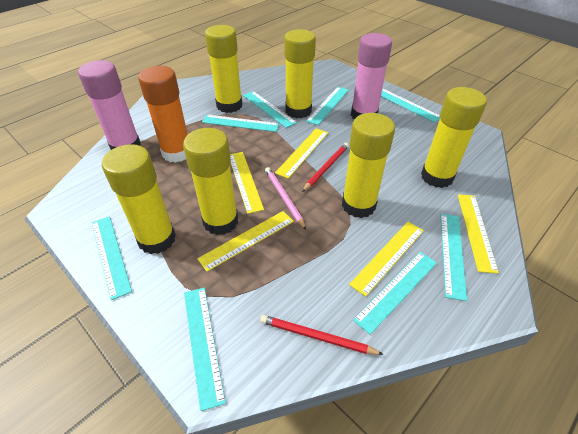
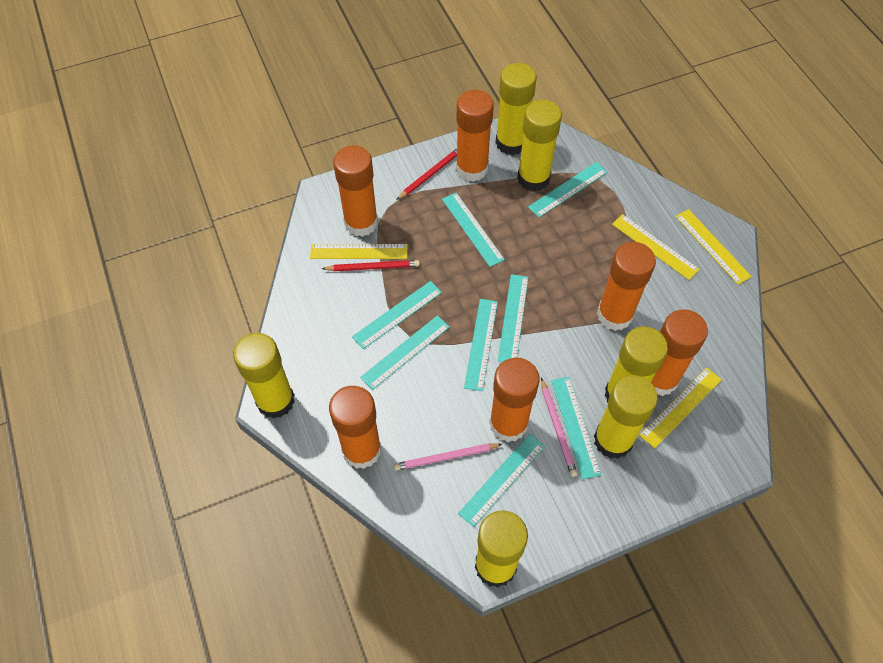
orange glue stick: [138,66,188,163] = 1 -> [329,386,382,469] [333,146,378,237] [456,90,494,182] [489,358,539,442] [597,242,656,331] [651,309,708,396] = 6
pink glue stick: [78,60,141,150] [351,33,392,119] = 2 -> none = 0
pink pencil: [265,167,306,230] = 1 -> [394,444,502,471] [541,378,577,477] = 2
yellow ruler: [197,211,294,272] [230,152,264,214] [275,128,328,179] [349,222,424,297] [458,194,499,274] = 5 -> [310,244,408,259] [612,214,700,280] [640,368,722,449] [675,209,752,285] = 4

